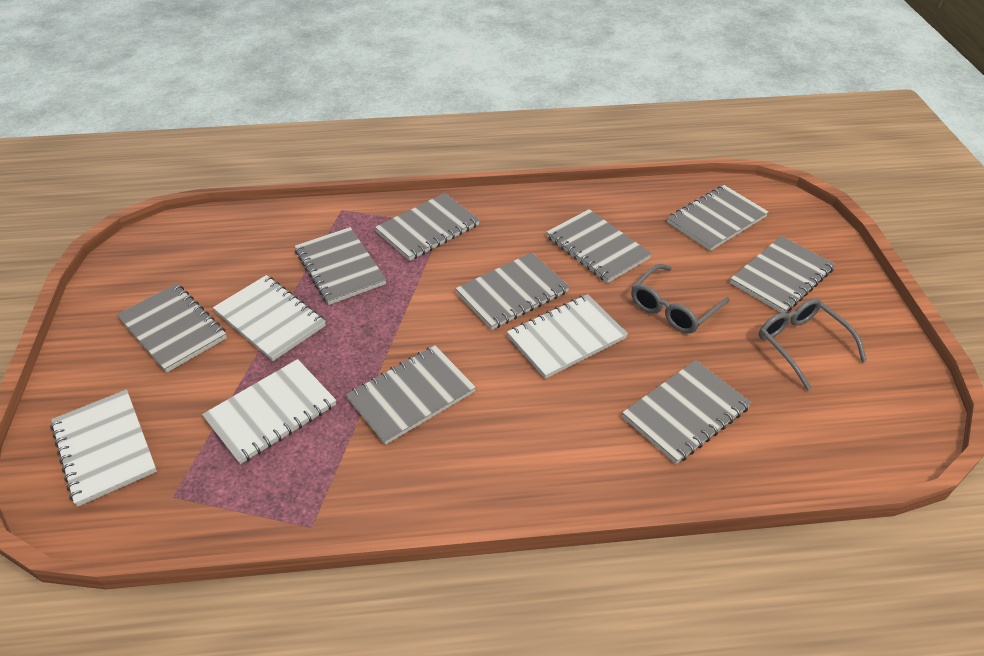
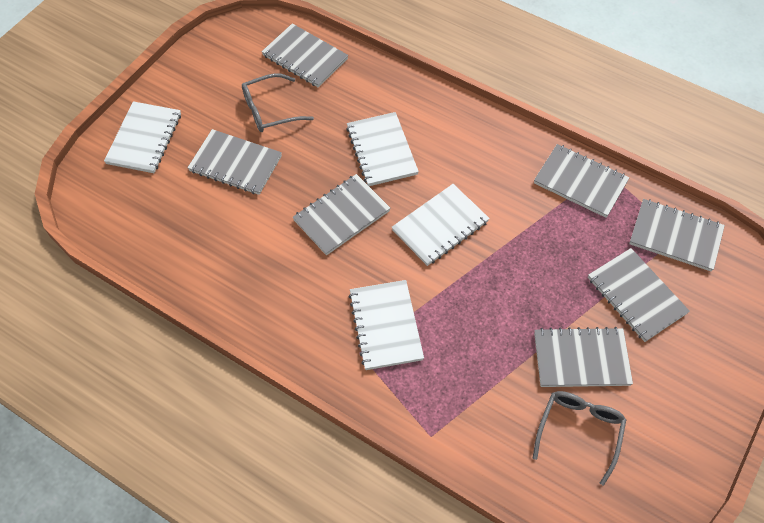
grey notebook: [117,283,227,373] [295,227,386,305] [346,345,476,445] [375,193,480,261] [456,252,570,330] [546,209,652,283] [622,360,751,464] [667,185,769,251] [730,236,835,313] = 9 -> [187,129,282,195] [261,23,348,88] [293,174,391,255] [534,144,630,218] [534,327,633,387] [588,248,690,342] [629,199,725,271] = 7

